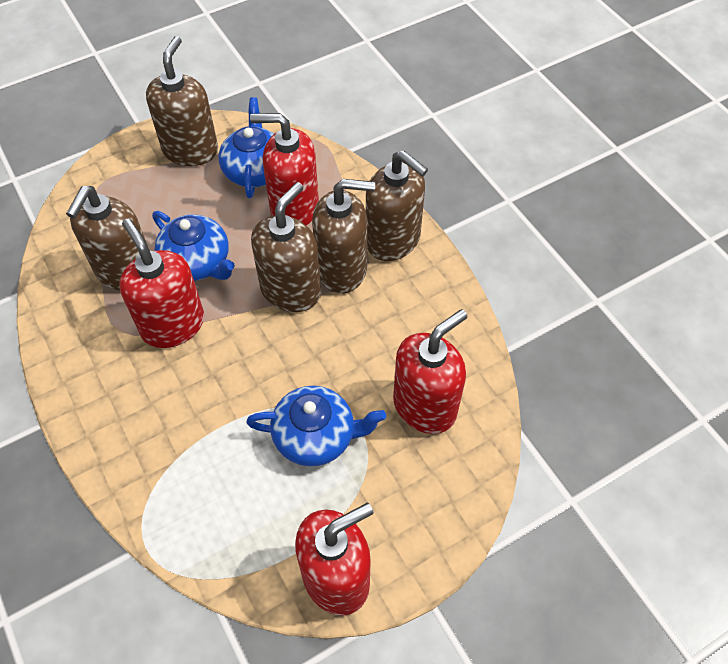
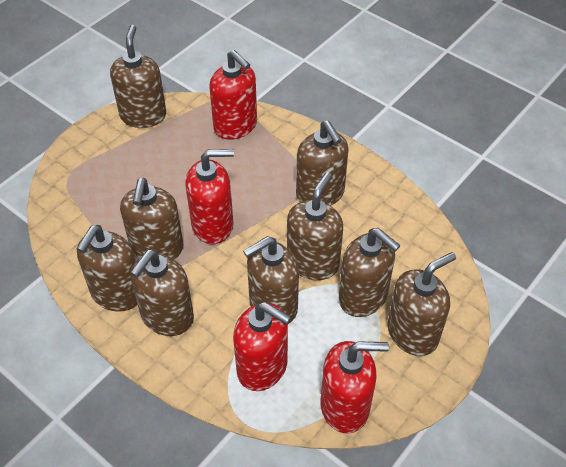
blue teapot: [152,211,235,281] [218,97,274,198] [246,386,386,466] = 3 -> none = 0
brown soap dispenser: [66,186,148,291] [146,36,218,166] [251,182,321,312] [312,179,375,294] [366,150,428,261] = 5 -> [77,225,138,312] [110,25,166,128] [120,178,183,259] [130,249,194,336] [243,236,299,324] [287,172,343,280] [296,121,349,206] [339,228,400,317] [388,252,456,356] = 9

